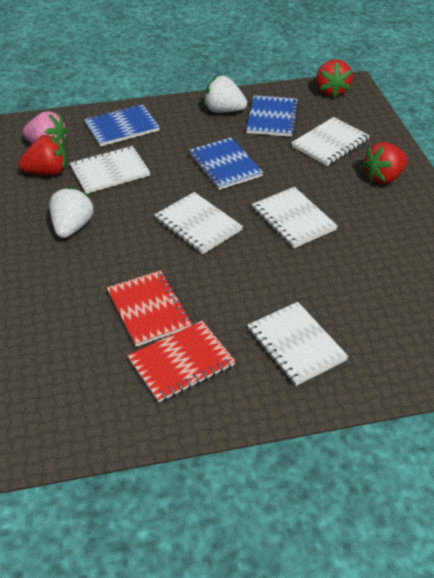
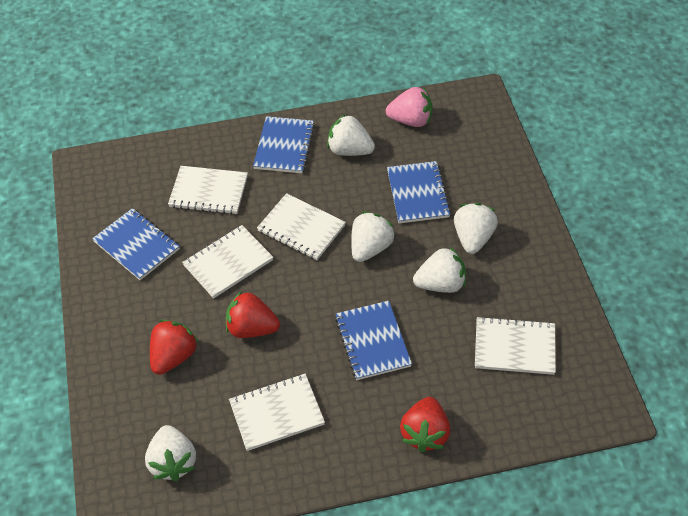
blue notebook: [84,104,160,147] [189,137,263,190] [246,95,299,137] = 3 -> [92,208,180,280] [253,116,315,173] [335,301,412,380] [387,161,451,223] = 4
red notebook: [107,270,192,347] [127,321,235,403] = 2 -> none = 0
white strawberry: [49,187,94,238] [204,76,247,113] = 2 -> [145,425,196,481] [327,114,375,156] [351,212,395,262] [413,247,466,293] [454,203,498,254] = 5

